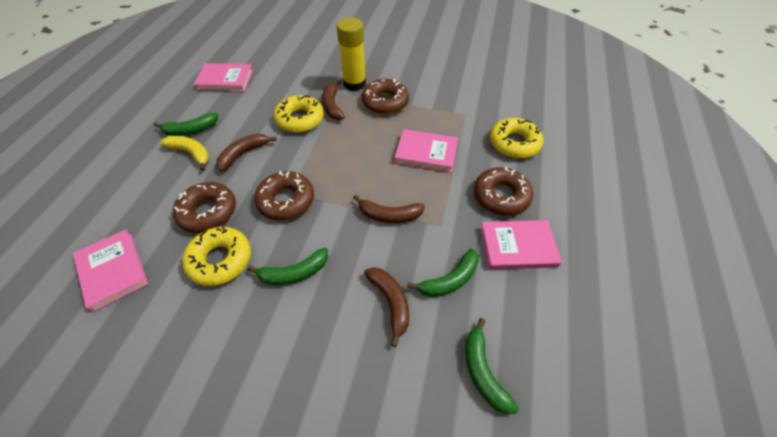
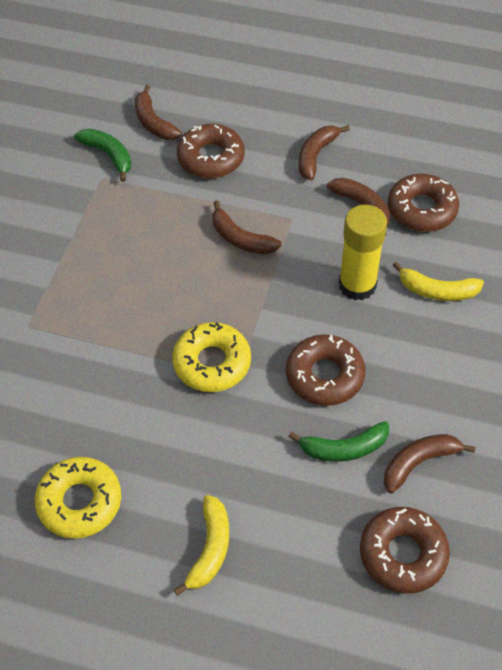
brown banana: [216,134,277,172] [322,80,345,120] [353,195,425,223] [364,267,409,347] = 4 -> [135,85,182,140] [212,200,282,254] [299,125,350,180] [327,178,390,236] [384,434,475,493] = 5
green banana: [154,113,218,136] [247,248,328,285] [407,249,479,297] [465,318,519,414] = 4 -> [74,129,131,182] [289,421,389,462] = 2
pink book: [73,230,148,312] [194,63,253,92] [394,129,458,173] [480,220,562,270] = 4 -> none = 0
yellow banana: [160,136,209,171] = 1 -> [174,495,229,596] [393,262,484,301] = 2
yellow donut: [182,227,251,286] [274,95,324,133] [490,118,544,159] = 3 -> [35,457,121,539] [172,322,251,392] = 2

